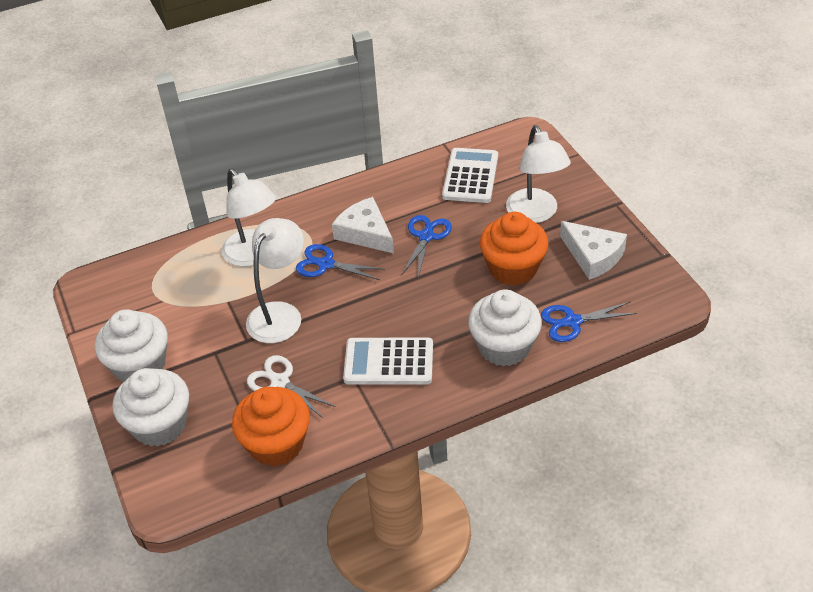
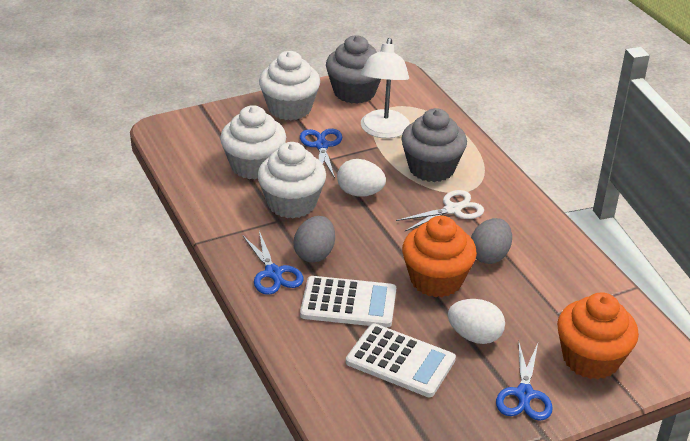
grey cupcake: none = 0 -> [326,35,381,104] [401,108,467,182] = 2
grey egg: none = 0 -> [293,216,335,263] [471,218,512,264] = 2
white cheese: [332,197,394,253] [560,221,627,280] = 2 -> none = 0
white egg: none = 0 -> [337,159,386,197] [448,299,505,344] = 2
white lamp: [222,169,276,267] [246,218,304,343] [506,125,571,223] = 3 -> [361,38,410,138] = 1

